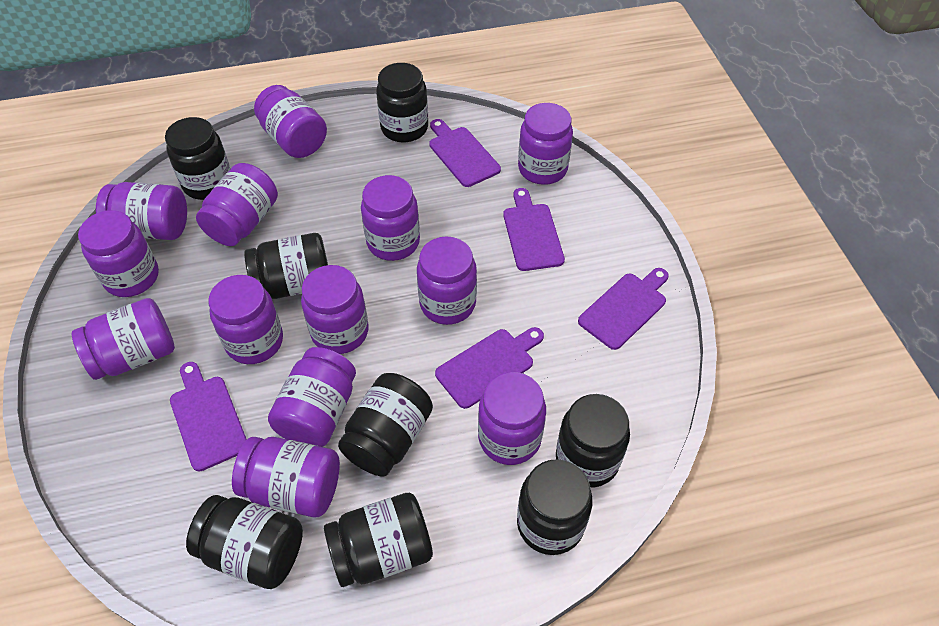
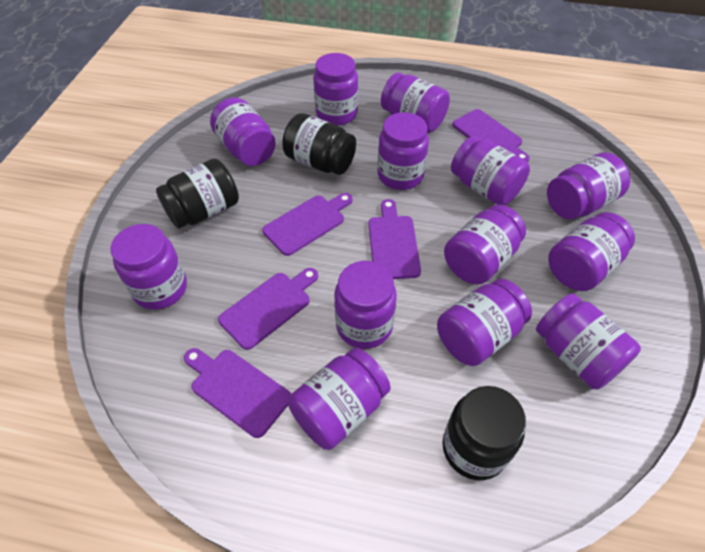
black jar: [165,117,230,200] [186,495,303,589] [244,233,328,299] [324,493,433,587] [338,373,433,476] [376,63,428,142] [517,459,593,555] [556,394,630,488] = 8 -> [156,159,239,229] [282,113,356,175] [442,386,526,480] = 3

